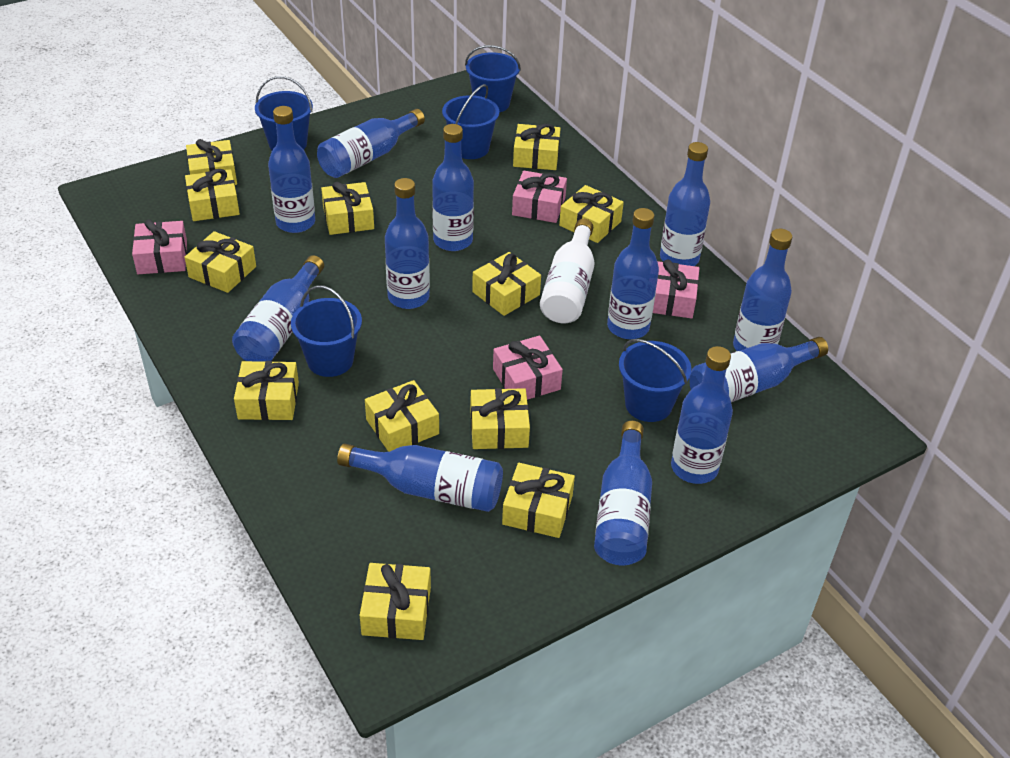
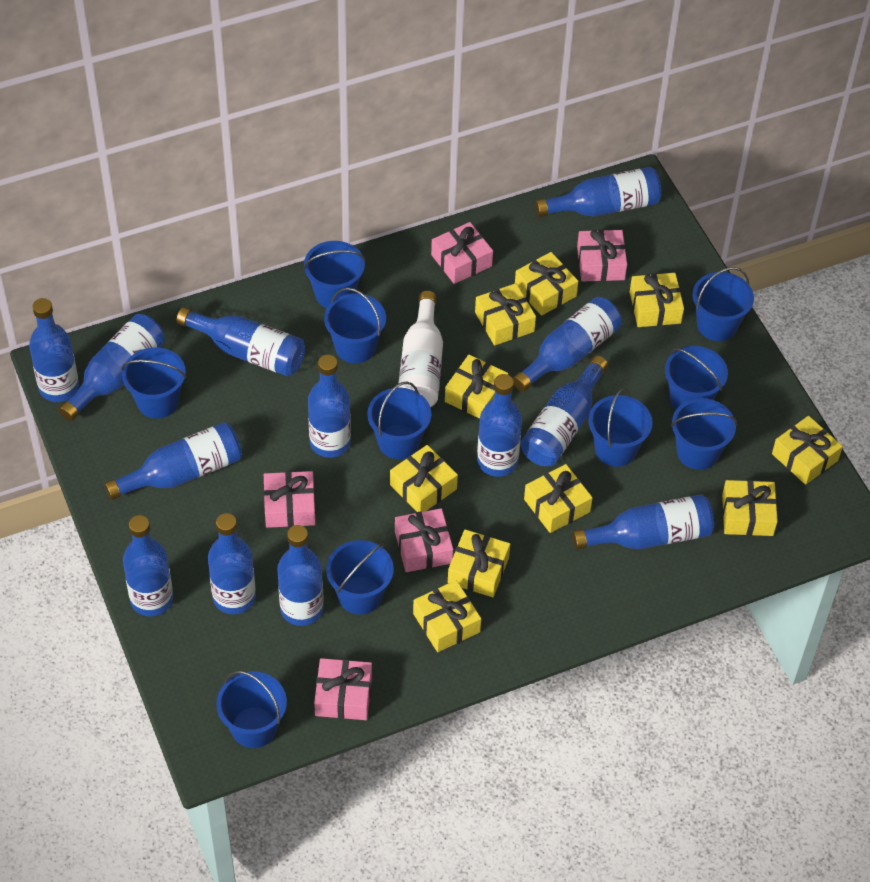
blue bottle: [232,255,324,362] [268,106,315,233] [317,109,425,178] [337,443,503,512] [385,178,430,309] [432,124,474,251] [594,421,652,565] [607,208,659,339] [660,142,710,266] [671,346,733,484] [689,337,828,402] [733,229,792,351] = 12 -> [29,298,79,402] [58,314,165,421] [104,422,242,500] [123,515,173,616] [176,307,305,376] [208,513,256,614] [277,525,324,626] [308,355,351,458] [477,374,522,477] [512,297,621,392] [521,356,608,466] [535,167,662,217] [572,494,714,550] = 13
blue bucket: [255,76,313,150] [291,285,362,377] [442,84,499,159] [465,45,521,112] [619,339,691,422] = 5 -> [121,347,186,419] [216,671,287,748] [303,241,366,308] [324,288,386,363] [326,540,394,615] [367,382,431,459] [588,388,652,467] [665,346,728,410] [671,398,737,470] [693,267,754,341] = 10
pink gift: [132,219,187,274] [493,336,563,400] [512,171,567,223] [653,259,699,319] = 4 -> [264,471,316,528] [314,658,372,720] [395,508,453,572] [431,222,493,284] [577,230,627,281] = 5
yellow gift: [185,169,240,221] [185,231,256,293] [186,139,237,185] [234,361,299,420] [321,182,374,235] [360,563,431,640] [365,380,439,452] [470,388,530,449] [472,252,541,316] [502,463,575,538] [513,124,561,170] [559,185,624,243] = 12 -> [390,445,458,512] [413,580,481,652] [445,355,508,419] [448,529,510,597] [475,283,536,346] [515,252,578,316] [524,464,593,533] [630,273,684,327] [722,480,778,536] [772,416,843,485] = 10

